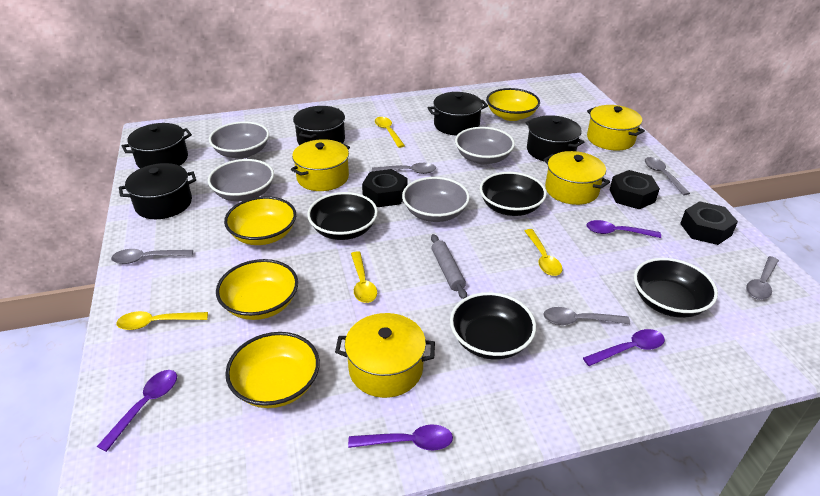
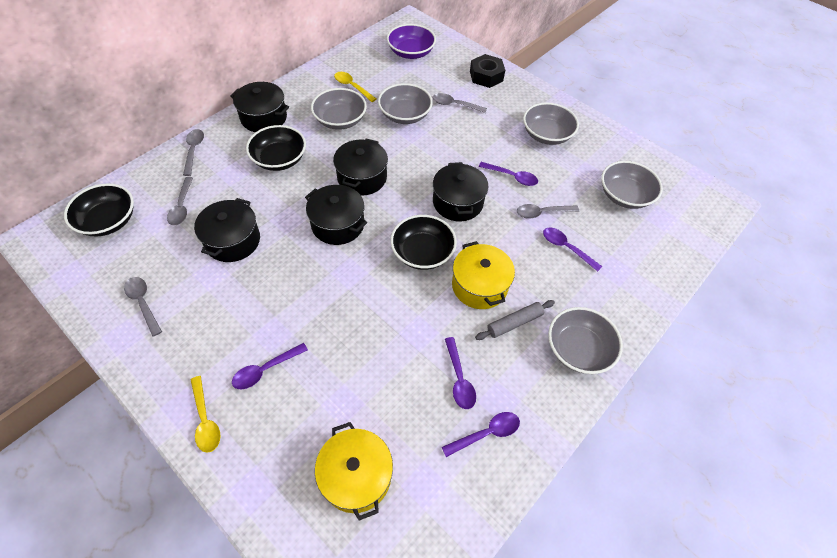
black bowl: [307,192,378,240] [450,292,536,360] [480,172,547,216] [634,258,718,318] = 4 -> [64,183,134,236] [246,125,306,171] [390,215,457,270] = 3
black nut: [362,169,407,207] [610,170,660,209] [680,201,738,245] = 3 -> [470,54,505,88] = 1
grey bowl: [208,159,274,201] [209,121,269,159] [402,177,470,222] [455,127,515,165] = 4 -> [311,88,367,130] [378,83,433,124] [523,102,579,145] [548,307,623,374] [601,161,663,209] = 5
purple bowl: none = 0 -> [387,24,436,59] = 1
purple spoon: [97,370,177,452] [348,424,453,450] [583,329,665,366] [586,220,661,238] = 4 -> [232,343,308,389] [442,412,520,457] [445,337,476,409] [479,162,538,186] [543,227,602,272] = 5
yellow bowl: [216,259,298,320] [224,196,296,245] [225,332,320,408] [486,88,540,121] = 4 -> none = 0
yellow pot: [291,139,350,191] [335,313,435,398] [543,151,610,205] [587,105,645,151] = 4 -> [315,422,393,520] [452,241,515,309] = 2
yellow spoon: [116,311,208,330] [351,251,377,303] [375,117,405,148] [525,229,562,276] = 4 -> [191,376,220,453] [334,72,376,102] = 2

